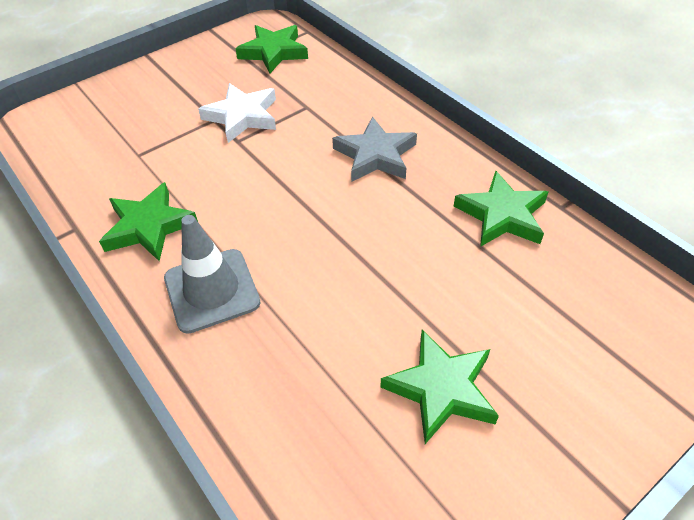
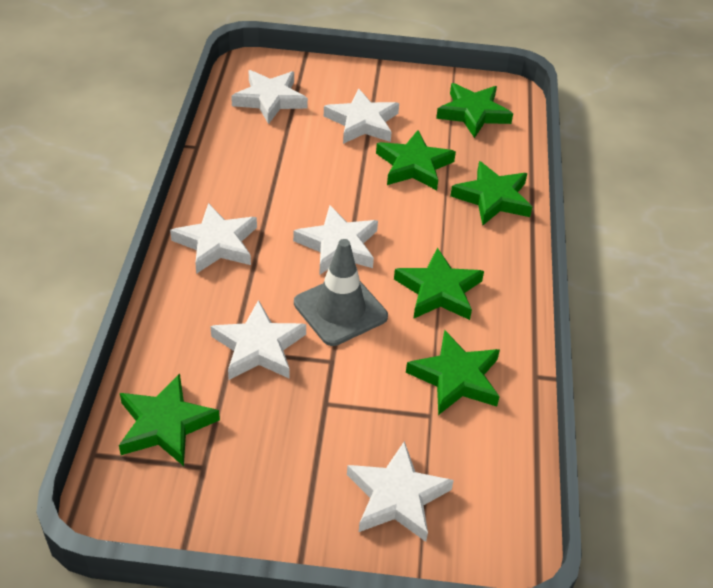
green star: [99,182,198,261] [235,25,308,73] [380,330,499,444] [453,171,548,247] = 4 -> [119,373,220,466] [376,130,456,190] [394,247,484,320] [406,330,500,415] [436,83,513,138] [450,161,532,225] = 6
grey star: [332,116,417,182] = 1 -> none = 0
white star: [198,83,276,143] = 1 -> [170,203,257,274] [210,300,306,380] [231,70,308,124] [293,205,378,275] [324,88,399,144] [347,441,454,542] = 6

